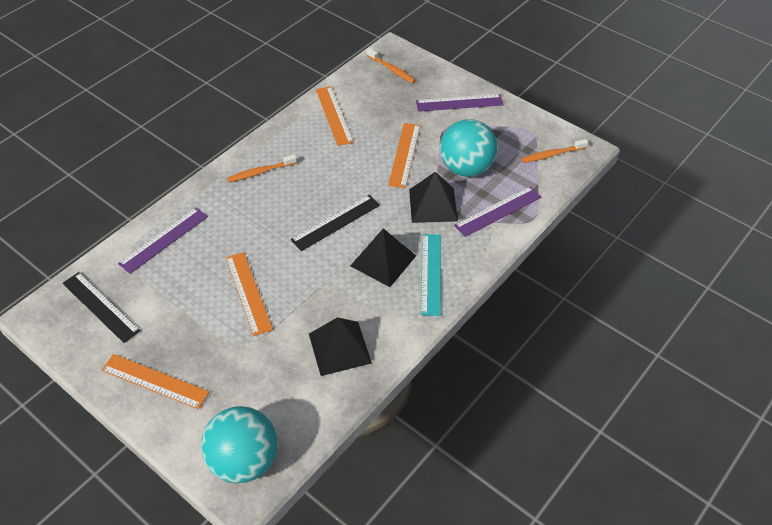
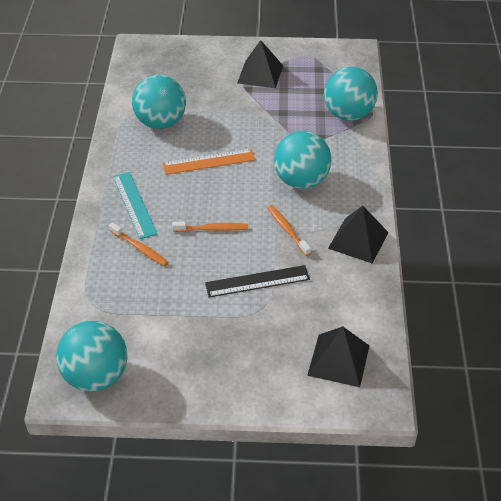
black ruler: [63,272,141,343] [291,195,380,251] = 2 -> [205,265,310,297] = 1
orange ruler: [101,354,209,409] [226,252,273,336] [316,86,354,146] [388,123,420,188] = 4 -> [162,149,255,175] = 1
purple ruler: [118,208,208,274] [416,94,504,112] [454,186,541,237] = 3 -> none = 0
turquoise ball: [201,406,277,483] [440,119,497,177] = 2 -> [56,321,127,392] [132,74,186,129] [274,131,332,189] [324,67,378,121] = 4

